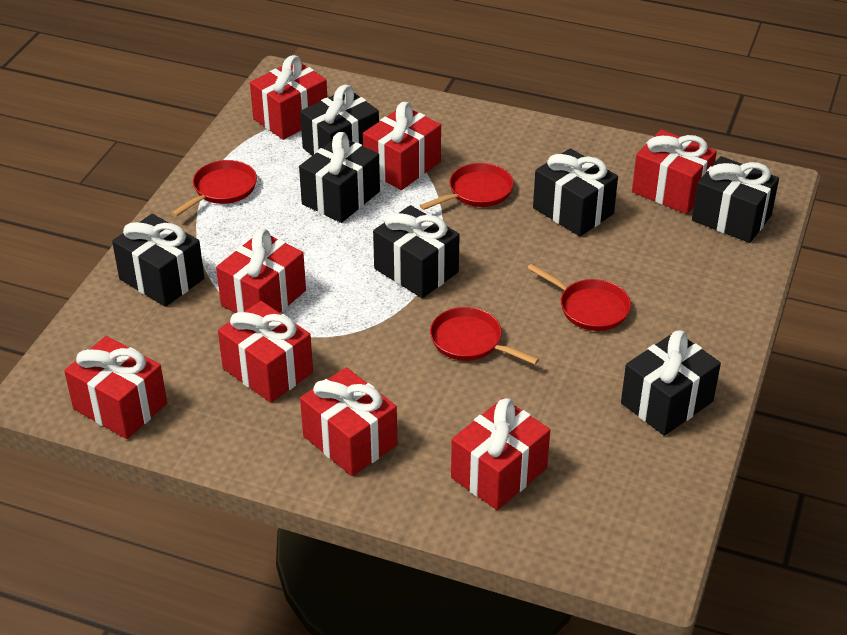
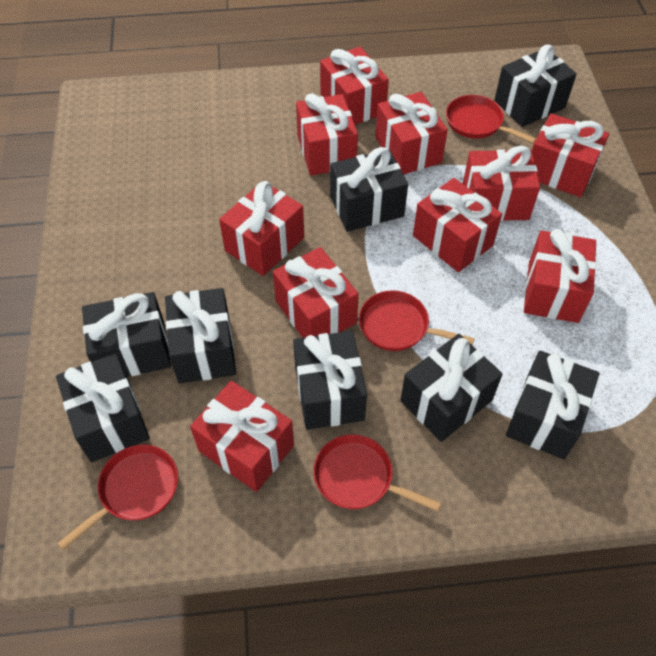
black gift: [112,214,204,307] [299,132,380,223] [300,85,379,156] [373,205,460,298] [533,148,618,236] [621,330,721,436] [692,156,779,243] = 7 -> [56,353,150,462] [82,292,171,377] [165,288,236,383] [293,331,367,430] [330,147,408,232] [400,334,503,442] [494,45,576,127] [506,351,599,459] = 8
red gift: [64,336,167,439] [216,229,306,313] [218,301,313,403] [250,55,327,140] [300,367,397,476] [363,102,441,190] [451,398,550,510] [632,129,717,214] = 8 -> [190,381,294,492] [219,181,304,276] [273,247,359,338] [296,93,358,175] [320,47,389,125] [375,92,448,175] [413,178,502,272] [463,146,540,221] [524,229,596,323] [532,113,609,197] = 10

